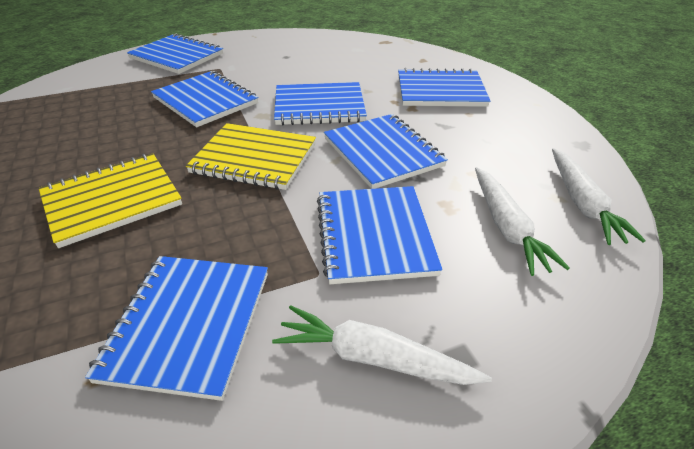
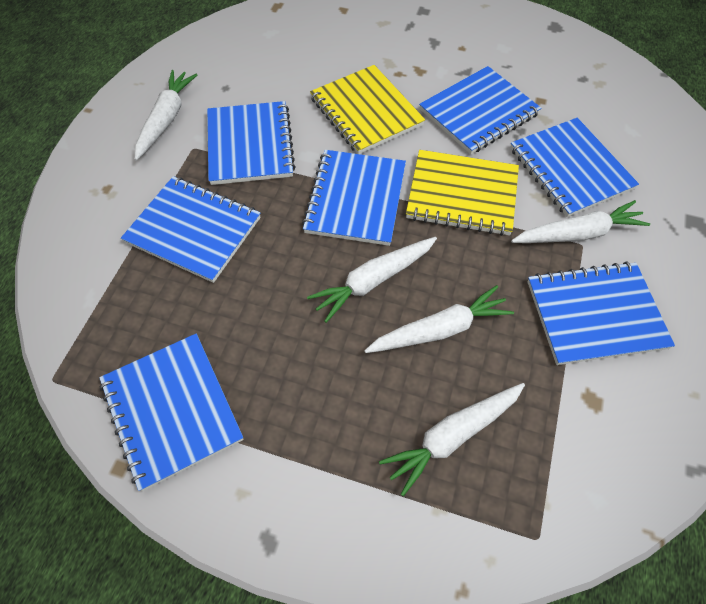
white carrot: [272,305,492,385] [475,167,570,276] [552,148,646,245] = 3 -> [135,70,197,161] [307,237,437,323] [364,285,514,353] [379,383,525,497] [511,200,650,243] = 5

